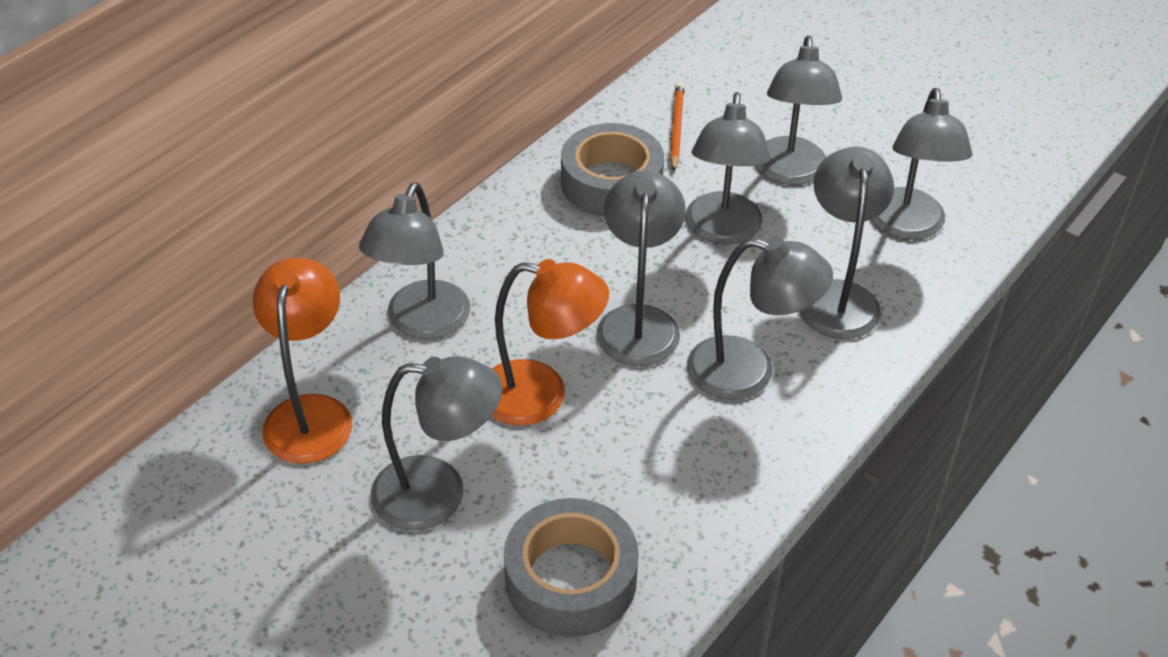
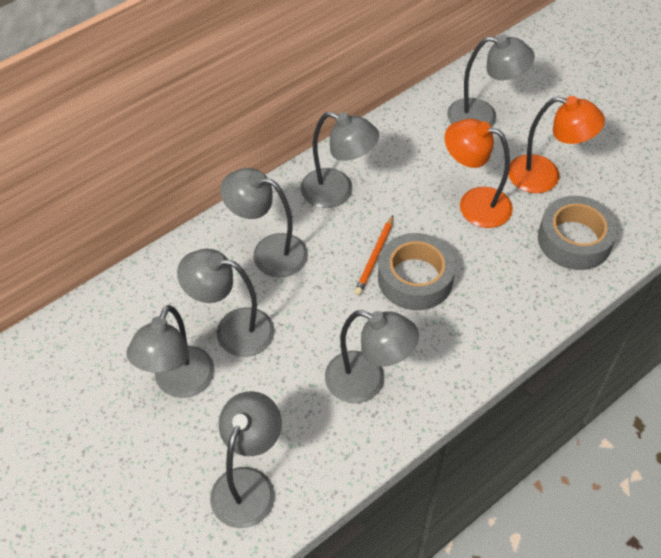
grey lamp: [359,182,470,340] [371,356,502,531] [596,170,686,366] [685,92,770,244] [687,236,833,400] [756,36,842,185] [799,146,894,339] [871,88,972,240] = 8 -> [126,305,214,398] [177,249,275,357] [210,391,282,528] [220,168,308,277] [301,112,379,208] [325,310,419,403] [447,34,535,127] = 7

